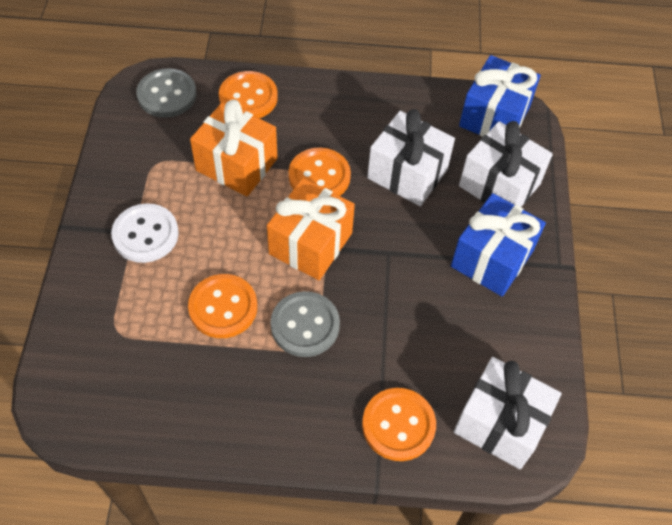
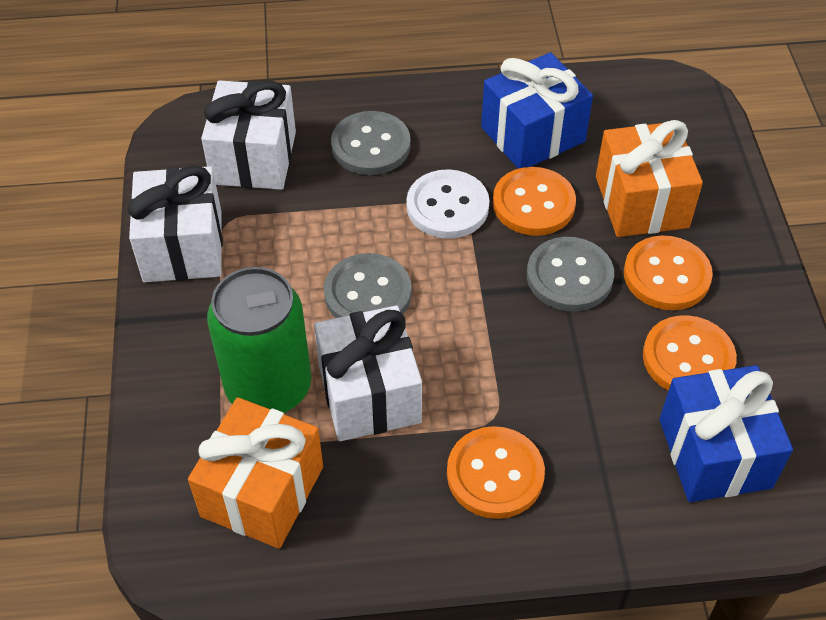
green can: none = 0 -> [207,267,311,413] = 1
grey button: [136,68,196,118] [270,291,340,357] = 2 -> [324,253,412,318] [331,111,411,175] [527,237,614,312] = 3

